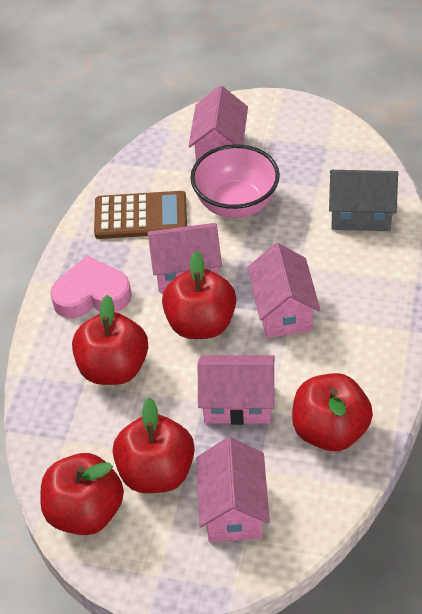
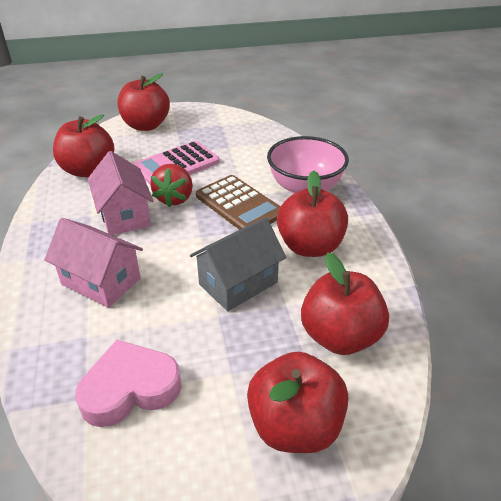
pink calculator: none = 0 -> [133,141,220,184] = 1
pink house: [148,223,222,292] [189,86,248,161] [196,437,270,542] [198,355,275,425] [247,243,320,338] = 5 -> [44,218,143,308] [88,151,154,235] = 2
red strawberry: none = 0 -> [150,164,193,207] = 1

